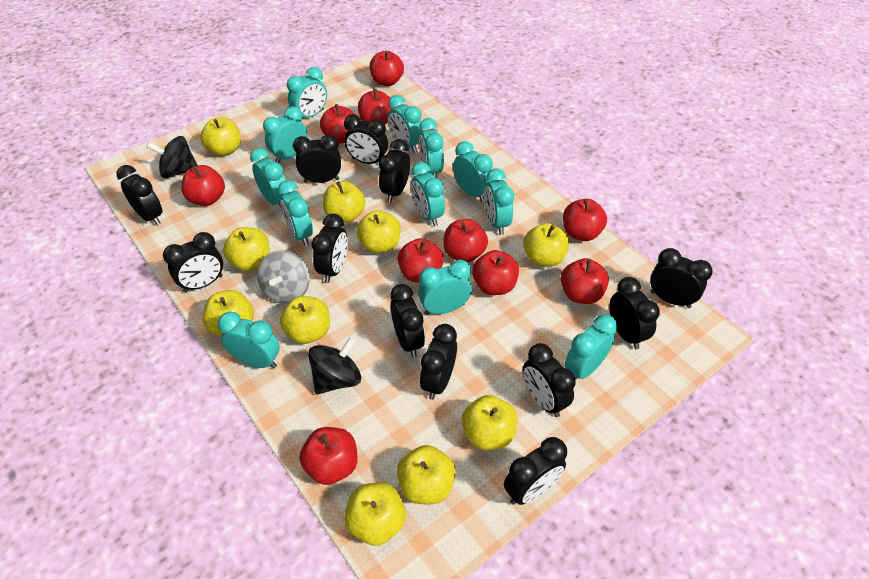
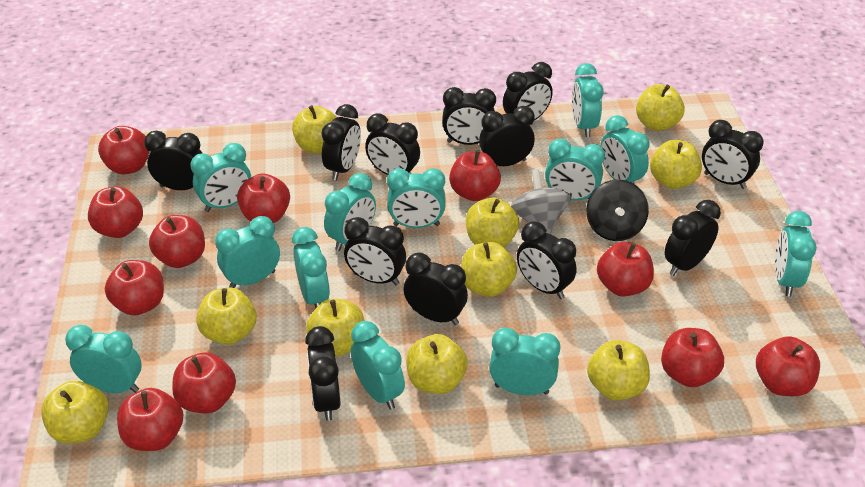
black spinning top: [147,136,198,178] [308,336,361,395] = 2 -> [586,179,649,241] = 1
red apple: [181,165,225,206] [299,427,358,485] [320,104,355,144] [358,89,395,125] [370,51,404,86] [398,238,444,283] [443,219,488,262] [472,250,519,295] [561,258,609,304] [563,199,607,241] = 10 -> [88,186,143,238] [98,126,149,174] [105,260,164,316] [117,388,183,451] [149,215,205,268] [172,352,236,414] [237,174,290,223] [449,150,501,201] [597,242,654,297] [661,328,724,387] [756,336,820,396] = 11

